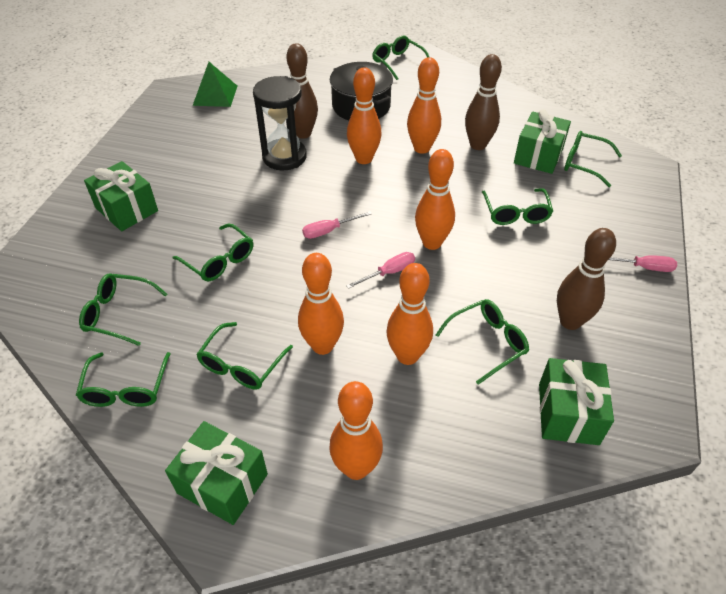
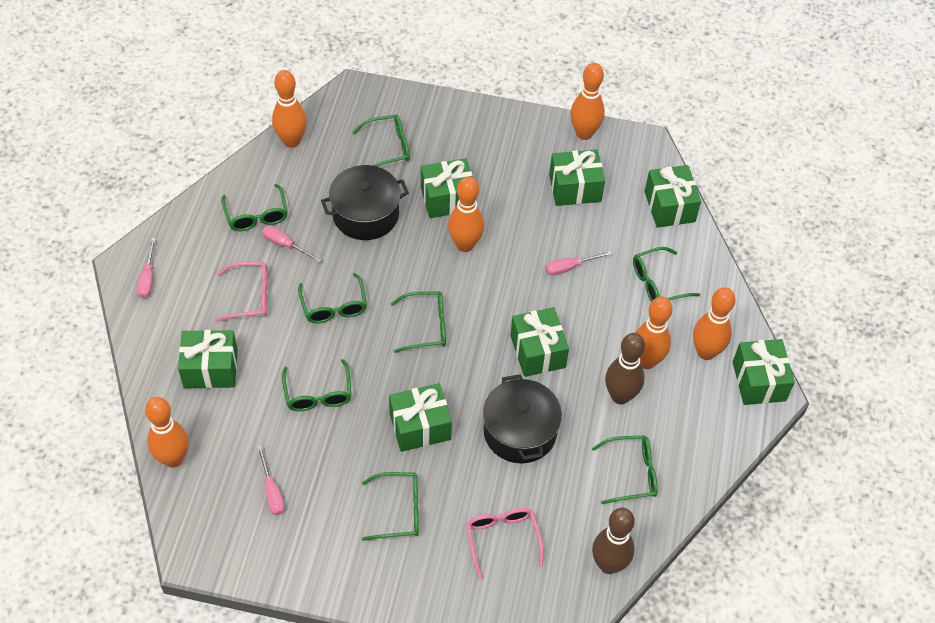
black hourglass: [253,76,307,170] = 1 -> none = 0
black pot: [330,62,393,120] = 1 -> [321,165,409,240] [483,374,562,464] = 2
brown bowling pin: [286,43,318,139] [465,54,502,150] [557,228,616,330] = 3 -> [592,508,635,574] [605,333,645,404] = 2
green gift: [84,161,158,231] [165,421,268,525] [514,109,571,174] [539,358,614,445] = 4 -> [178,330,238,388] [389,383,452,452] [421,158,473,218] [510,307,569,377] [549,150,605,206] [645,165,701,228] [733,339,795,405] = 7
green pyramid: [193,62,237,107] = 1 -> none = 0
pink glasses: none = 0 -> [215,262,268,322] [466,508,543,579] = 2
pink screwdriver: [302,211,372,239] [346,252,415,289] [609,255,677,272] = 3 -> [137,238,156,298] [257,446,284,515] [262,226,322,263] [545,251,612,275] = 4

